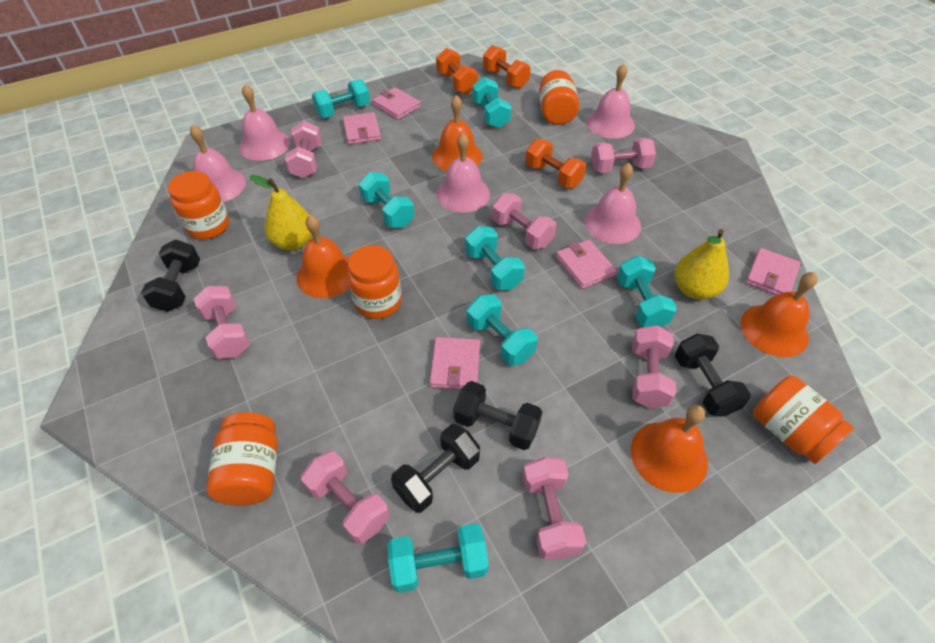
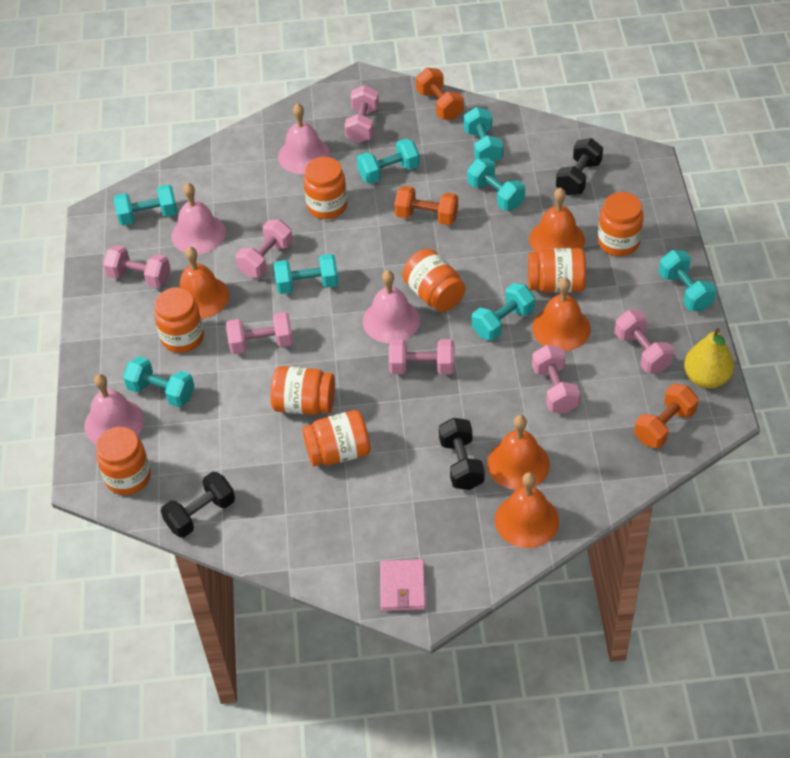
black dumbbell: [141,240,200,312] [391,424,480,513] [453,381,542,450] [675,333,751,416] = 4 -> [161,472,235,538] [439,418,485,490] [556,138,603,195] = 3
orange bell: [296,215,350,298] [432,95,483,171] [631,405,708,493] [740,272,818,357] = 4 -> [178,247,229,319] [487,415,550,490] [495,472,559,548] [529,187,585,253] [532,278,591,351] = 5
orange jar: [168,171,229,239] [206,412,278,506] [347,245,402,319] [539,70,579,125] [753,376,854,464] = 5 -> [96,427,151,495] [154,288,204,353] [270,366,335,415] [302,410,370,466] [304,157,347,219] [402,249,466,312] [528,248,586,293] [598,192,643,256] = 8
pink bell: [190,125,246,202] [239,84,290,161] [436,133,490,213] [584,163,641,244] [586,64,635,139] = 5 -> [84,374,144,444] [171,183,226,254] [278,103,330,174] [363,270,420,343] = 4
pink wallet: [343,112,381,145] [372,87,421,120] [430,337,480,389] [556,240,617,289] [745,248,801,295] = 5 -> [380,559,426,611] = 1
turquoise dumbbell: [312,79,370,118] [359,172,414,228] [388,523,489,593] [465,226,525,290] [467,294,538,366] [472,77,511,128] [617,256,677,327] = 7 -> [114,184,178,226] [123,356,195,407] [274,254,339,294] [357,139,420,184] [464,107,503,163] [467,158,525,211] [472,283,535,341] [659,250,717,311] = 8
yellow pear: [250,175,312,251] [675,229,729,300] = 2 -> [684,328,734,389] = 1

